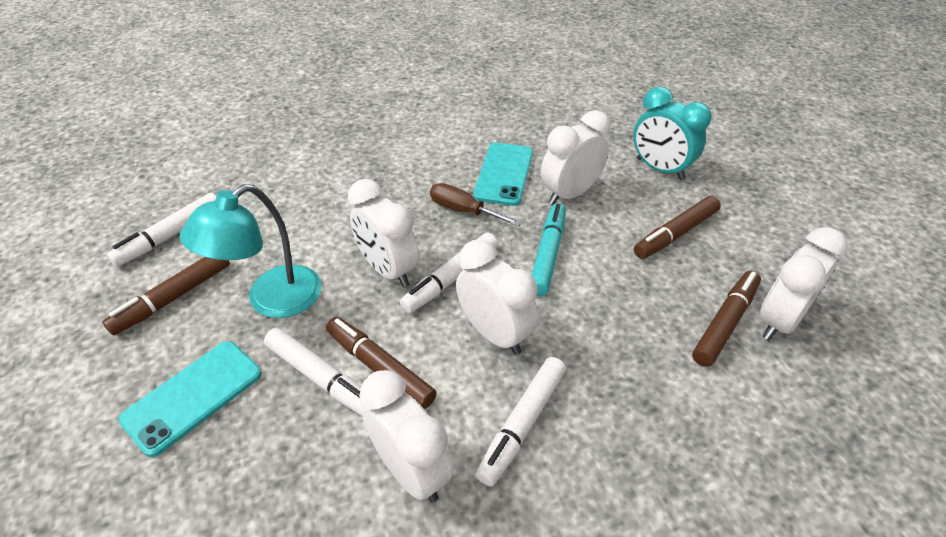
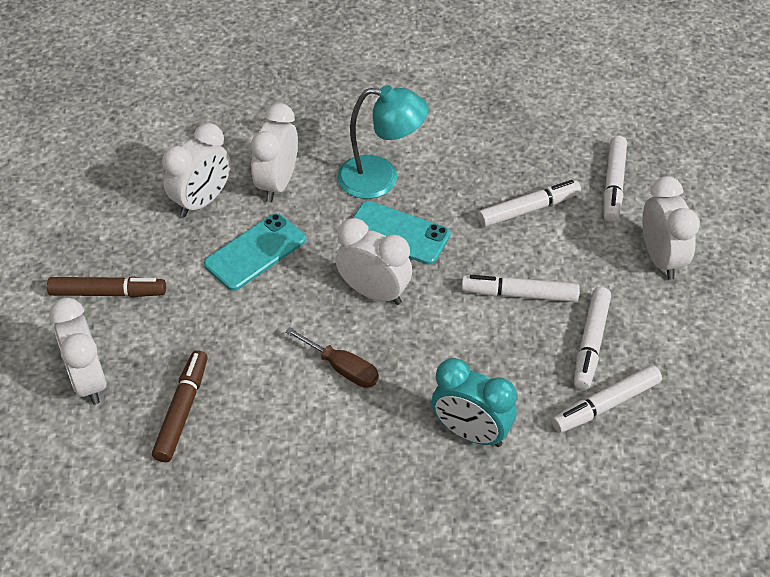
brown marker: [102,257,230,335] [326,317,437,409] [634,196,721,259] [692,271,761,367] = 4 -> [47,277,166,297] [152,350,208,462] = 2
turquoise marker: [532,203,566,296] = 1 -> none = 0
white marker: [107,193,216,267] [264,328,363,416] [400,232,498,313] [476,357,566,487] = 4 -> [462,275,580,302] [478,180,581,227] [552,365,662,433] [574,287,611,390] [604,136,627,222] = 5

